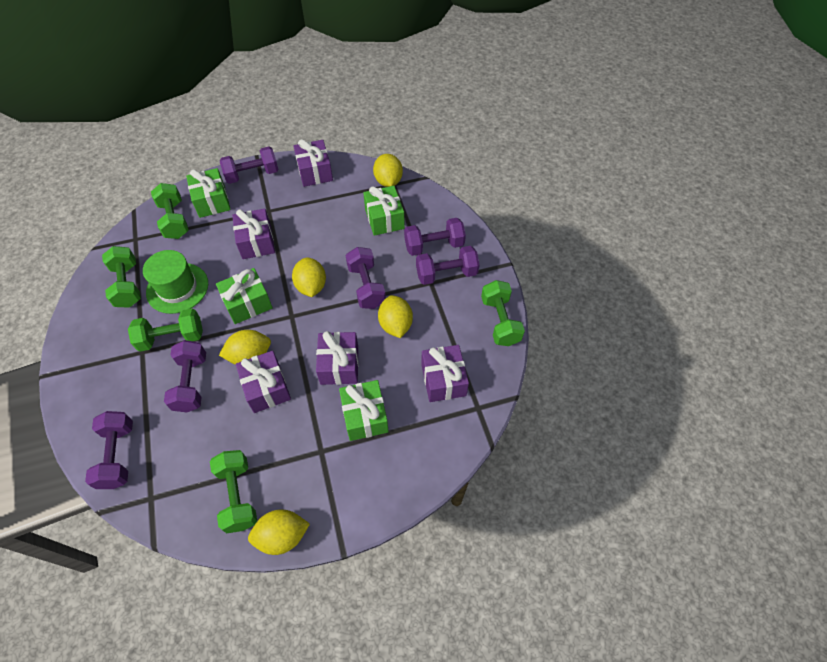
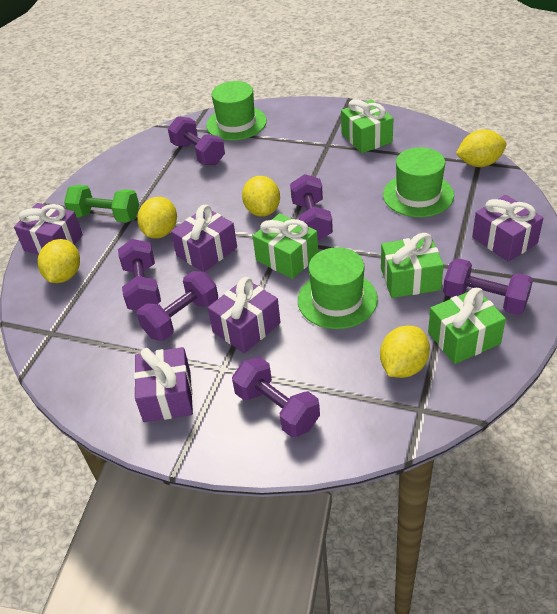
green dumbbell: [102,246,141,308] [128,308,203,352] [151,183,189,239] [210,450,257,533] [481,280,525,346] = 5 -> [64,185,139,223] = 1
green hat: [143,250,208,314] = 1 -> [206,81,267,141] [298,247,378,329] [383,147,454,217] = 3

